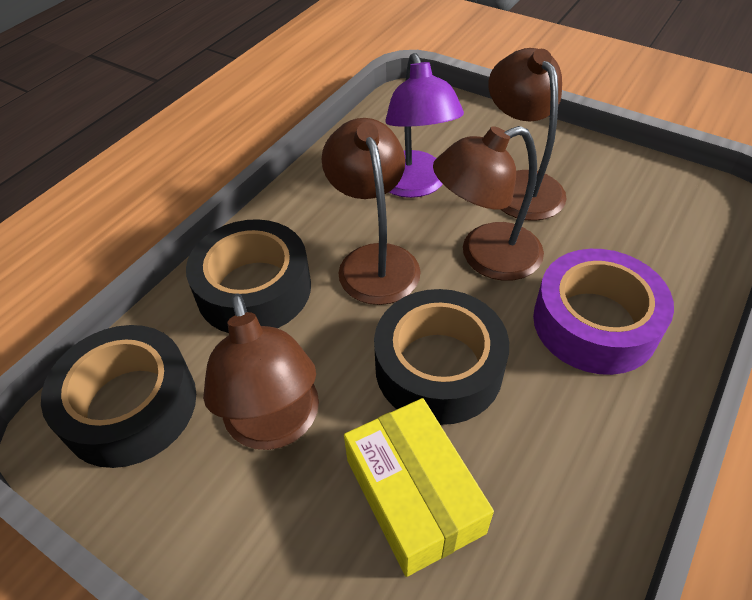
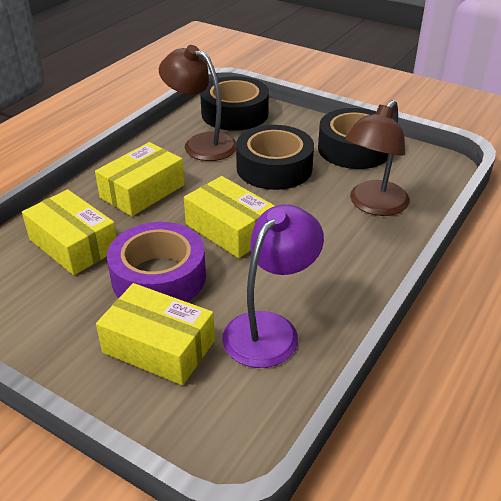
brown lamp: [203,293,319,450] [322,118,421,305] [433,126,544,281] [489,48,567,221] = 4 -> [159,45,236,161] [345,100,410,216] = 2
yellow box: [344,398,494,577] = 1 -> [22,189,117,275] [95,142,184,216] [96,283,215,385] [184,176,275,258] = 4

